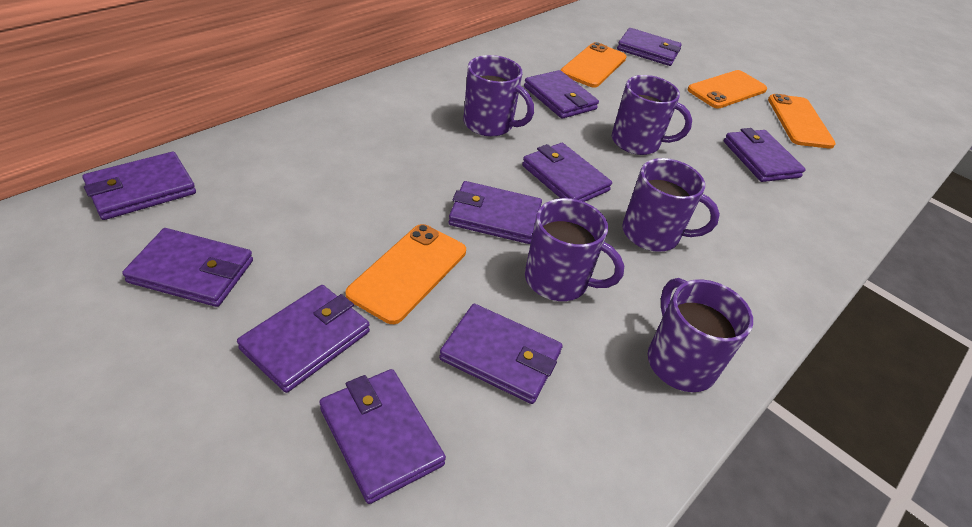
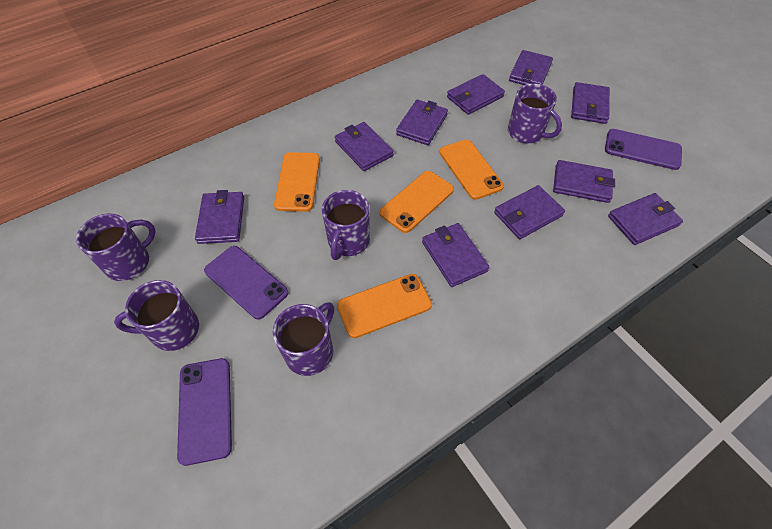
purple phone: none = 0 -> [177,358,232,466] [204,246,289,320] [605,129,682,170] = 3

